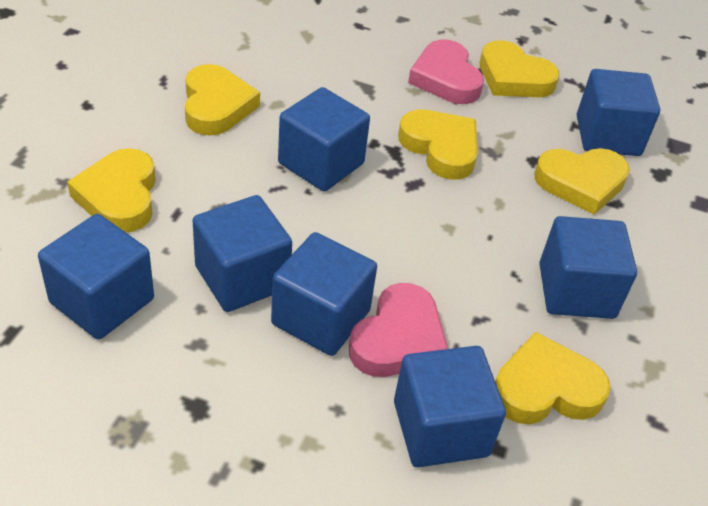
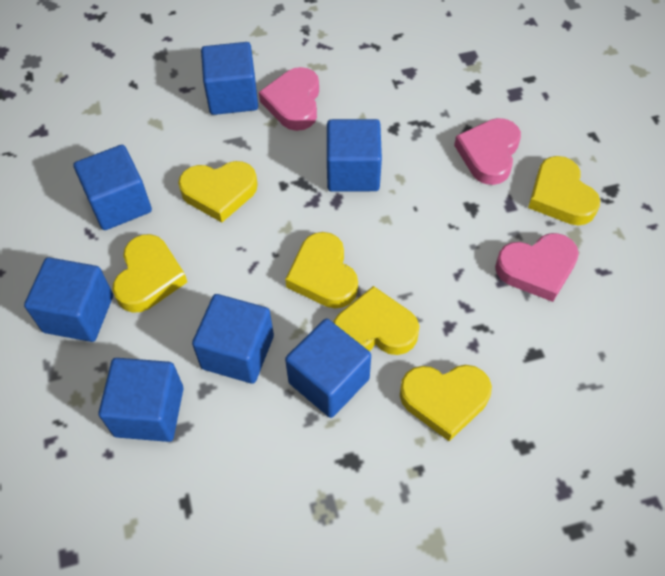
pink heart: [349,283,448,377] [408,40,484,104] = 2 -> [259,67,319,131] [454,118,521,185] [495,233,579,302] = 3

